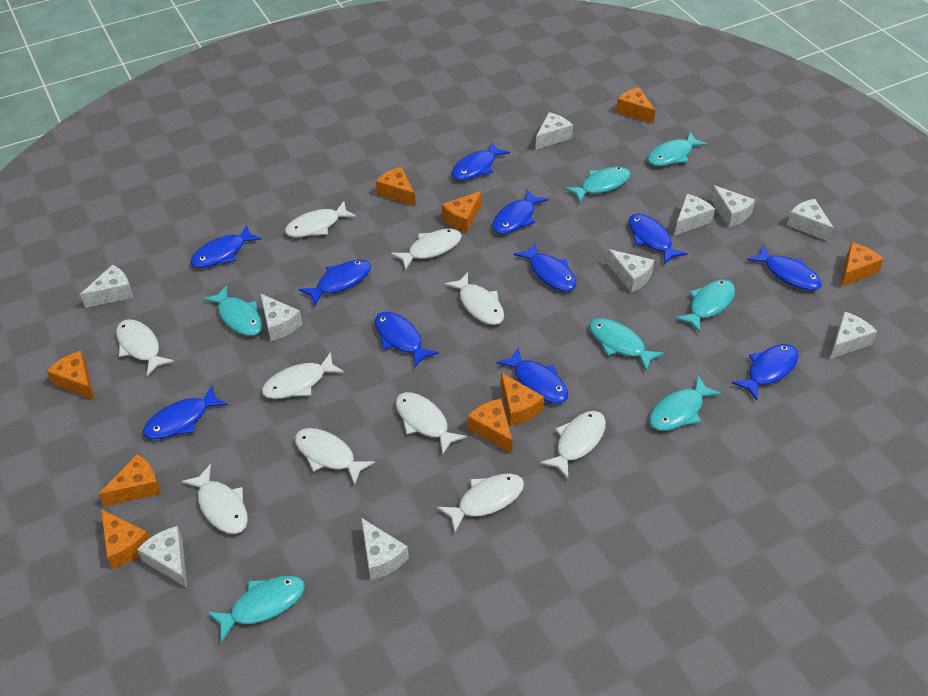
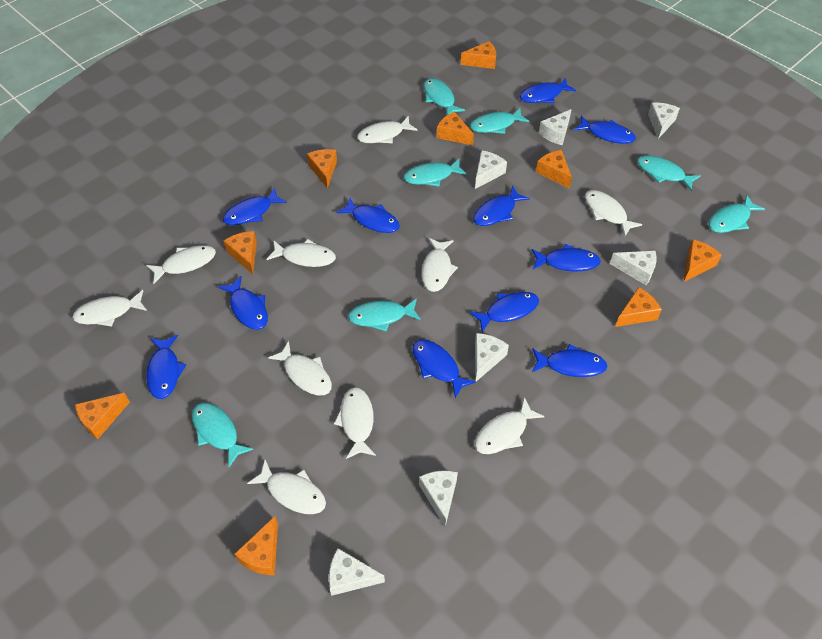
white cheese: [80,265,134,308] [137,526,187,588] [260,293,302,341] [361,518,409,580] [535,112,573,150] [607,249,654,293] [674,194,715,236] [710,185,755,227] [787,199,834,242] [830,311,877,359] = 10 -> [329,548,385,596] [419,470,458,527] [475,150,507,189] [475,333,509,381] [539,109,572,145] [610,251,657,285] [648,103,680,139] = 7

